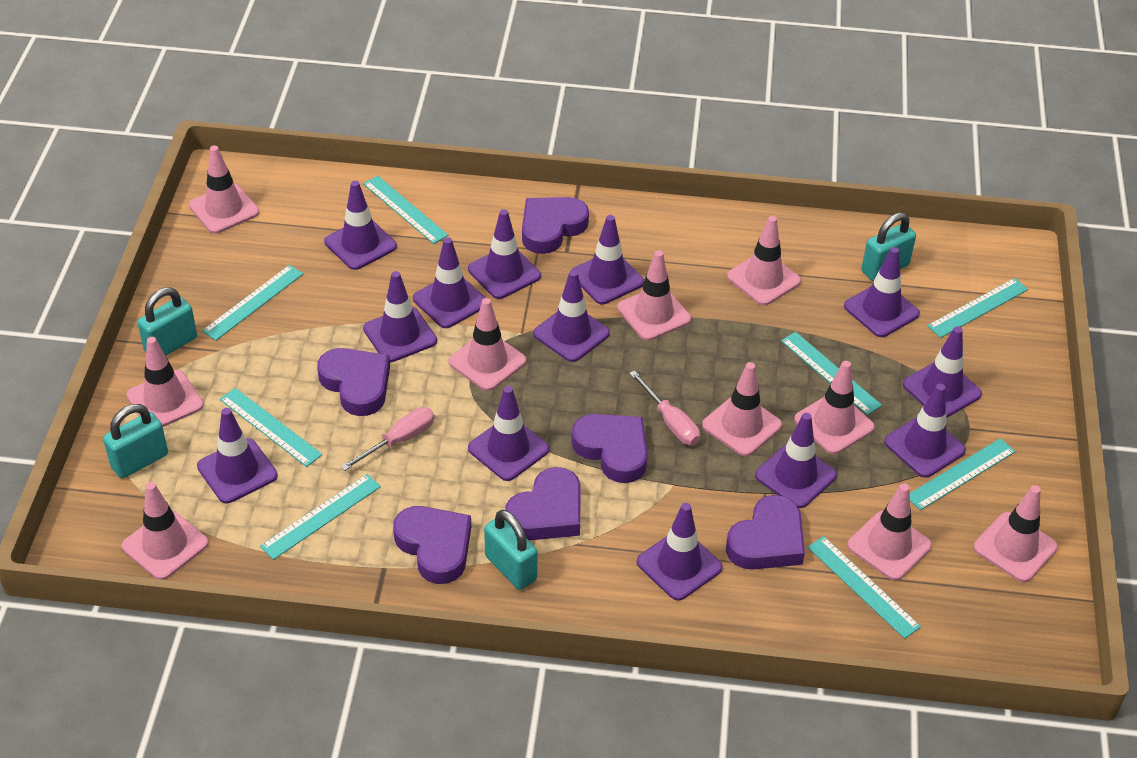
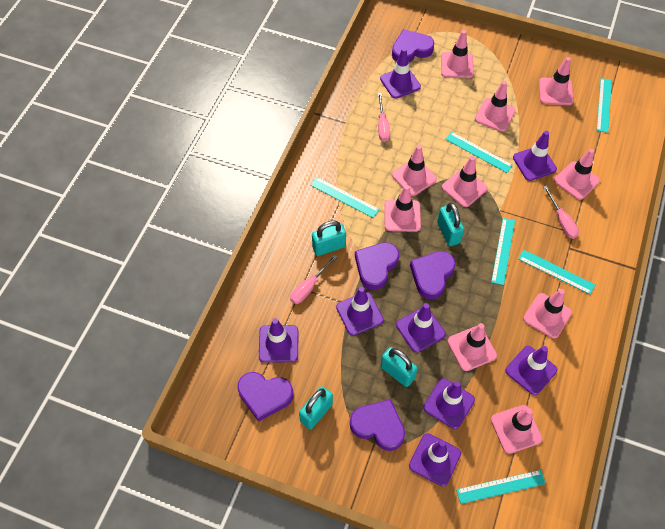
pink screwdriver: [341,407,434,471] [629,370,700,445] = 2 -> [290,255,337,304] [378,93,390,142] [543,186,579,239] = 3
purple heart: [317,348,390,416] [393,506,471,584] [505,467,580,540] [522,197,589,254] [572,414,648,483] [726,495,805,570] = 6 -> [237,372,293,422] [350,399,405,451] [355,242,399,290] [392,29,434,63] [410,251,456,299] = 5
purple traffic cone: [197,408,278,503] [324,181,397,270] [363,271,437,362] [413,237,486,328] [468,209,541,299] [468,386,549,481] [533,270,610,362] [571,215,644,304] [637,503,723,601] [755,413,837,508] [844,247,920,337] [884,384,966,478] [903,326,982,418] = 13 -> [259,318,298,363] [336,287,384,336] [380,48,421,99] [396,303,446,353] [409,433,461,487] [423,378,475,429] [505,346,557,395] [513,131,557,181] = 8
turquoise ruler: [202,265,303,340] [220,388,322,467] [260,474,381,560] [363,176,448,244] [781,332,882,415] [808,536,921,639] [910,438,1015,510] [927,278,1028,338] = 8 -> [311,177,380,218] [445,132,513,173] [456,470,546,504] [491,218,515,285] [519,250,595,295] [597,78,612,133] = 6

